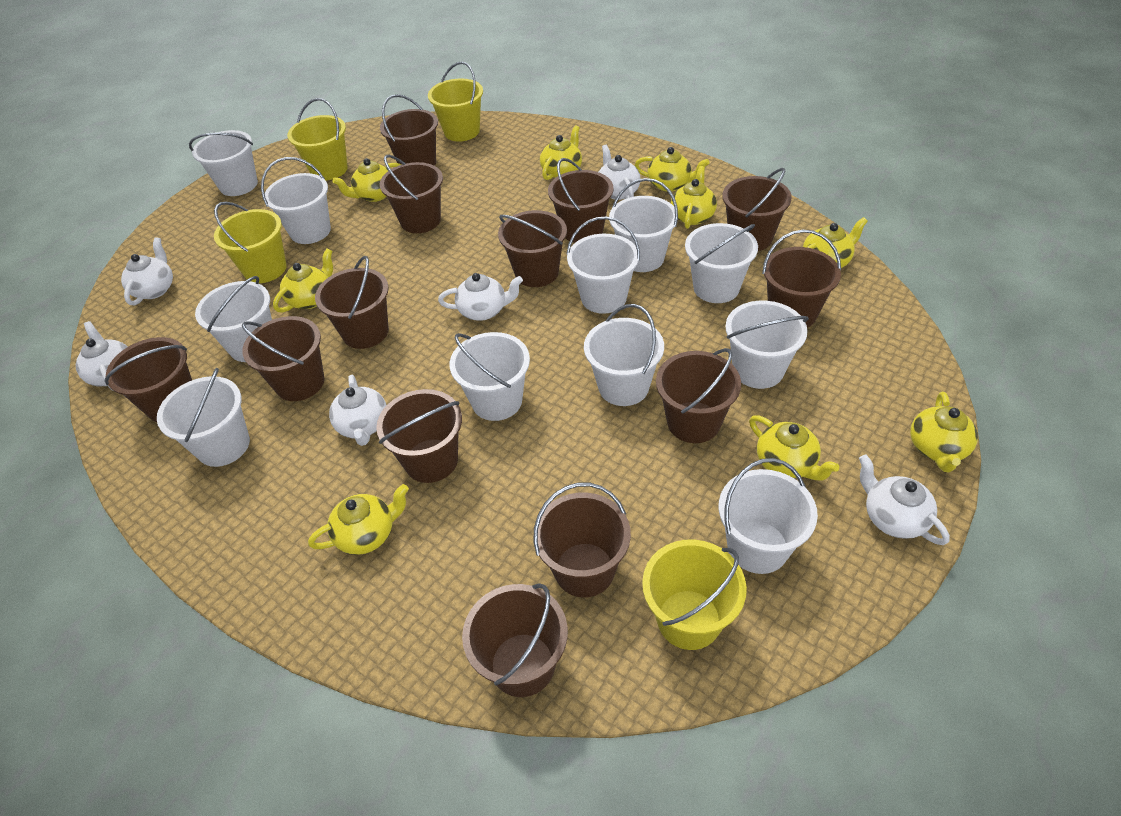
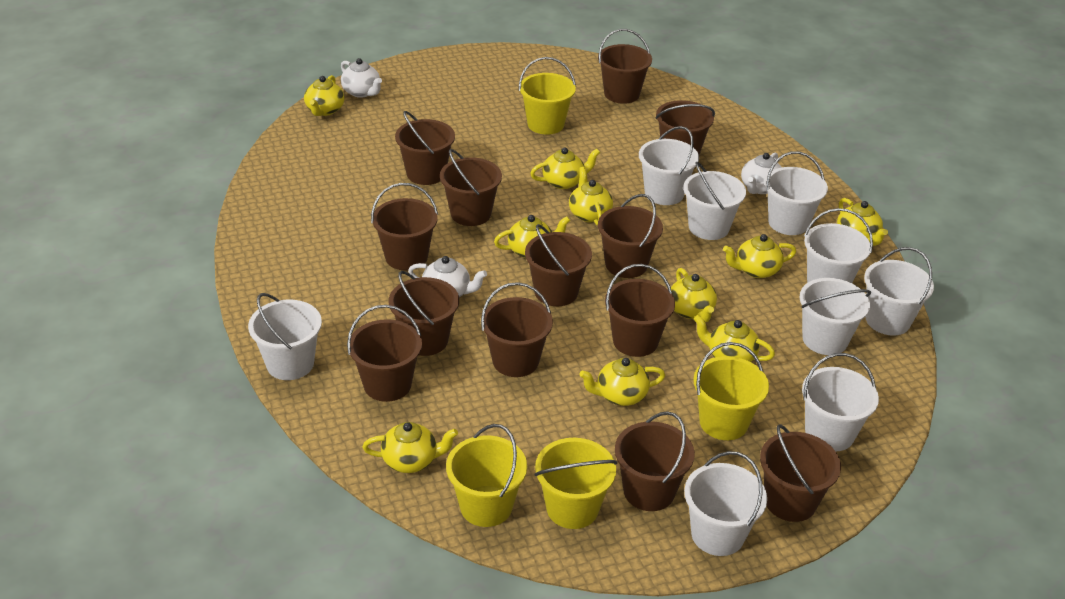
white bucket: [157,368,250,467] [189,130,258,196] [195,276,272,362] [261,157,331,244] [450,332,530,421] [567,217,640,314] [584,304,664,406] [609,178,678,272] [685,223,758,303] [719,458,818,574] [725,301,809,389] = 11 -> [248,293,322,380] [639,126,699,205] [683,162,746,240] [684,451,767,556] [765,151,828,235] [800,278,871,355] [802,353,879,452] [804,208,873,283] [864,247,934,336] = 9
white teapot: [76,321,128,391] [121,237,173,305] [329,375,387,446] [438,273,523,321] [599,145,641,200] [859,454,950,545] = 6 -> [341,58,382,98] [408,256,487,297] [741,152,782,194] = 3
yellow teapot: [273,249,333,313] [308,484,409,555] [332,158,401,202] [540,125,582,180] [635,147,709,192] [671,166,717,229] [749,415,839,480] [803,217,868,268] [910,392,978,472] = 9 -> [304,75,344,116] [362,422,458,473] [494,215,570,258] [530,147,600,189] [569,167,613,226] [579,358,665,406] [671,268,717,322] [694,315,775,362] [723,234,796,278] [837,198,888,246] = 10

